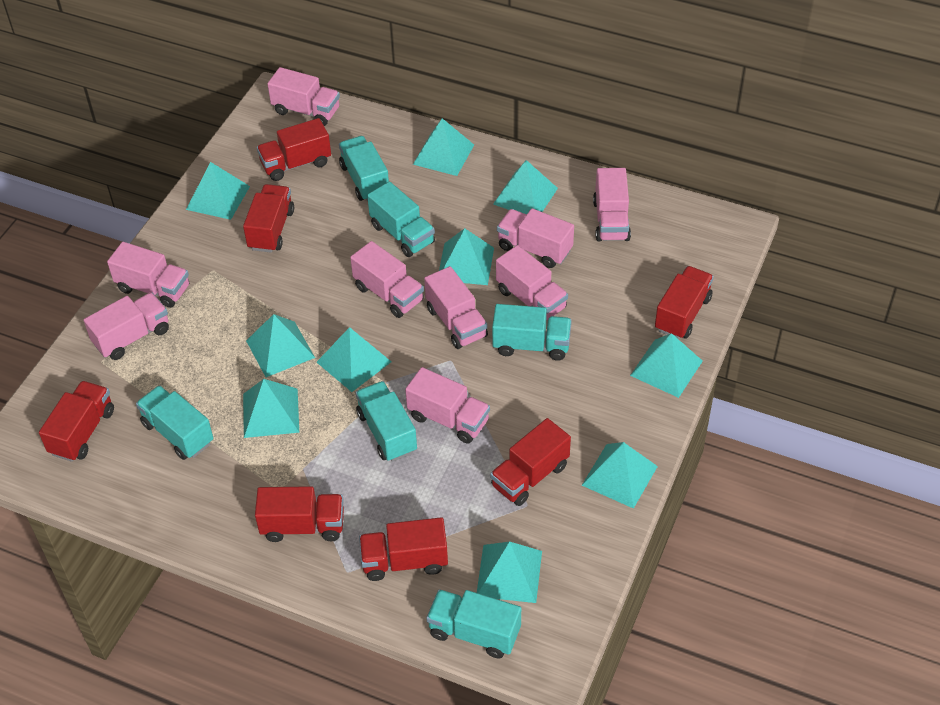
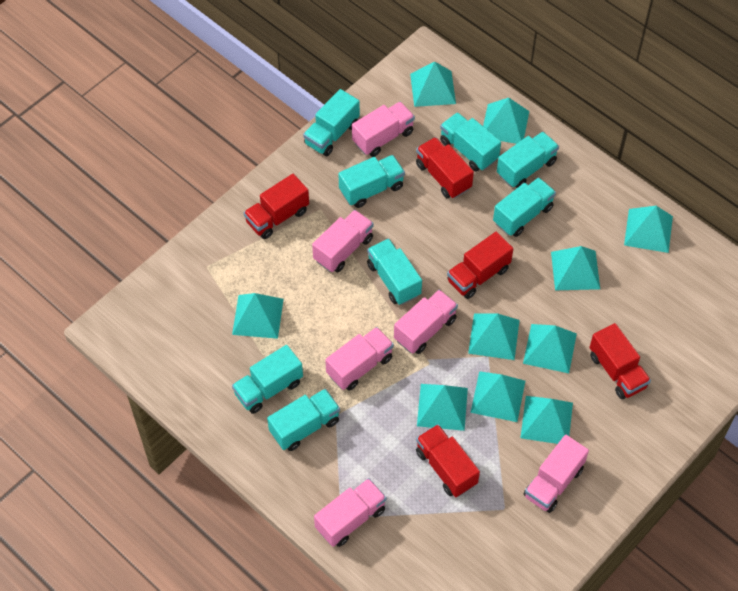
pink truck: [83,292,169,360] [107,242,189,308] [267,67,340,126] [350,241,424,318] [405,367,490,443] [424,266,488,349] [496,245,568,320] [497,208,574,268] [593,168,631,242] = 9 -> [312,210,373,272] [314,478,386,547] [325,327,394,391] [352,102,415,157] [394,290,458,354] [524,435,589,513] = 6
red truck: [39,381,114,462] [243,184,294,253] [255,486,344,542] [257,118,331,181] [359,517,448,581] [490,418,571,506] [655,266,714,339] = 7 -> [244,174,309,239] [416,137,474,198] [416,424,480,497] [447,232,513,299] [589,323,651,399] = 5
turquoise truck: [136,385,213,460] [339,136,389,201] [355,381,417,462] [367,181,435,257] [426,589,521,658] [492,304,572,361] = 6 -> [232,345,303,414] [267,389,340,451] [303,89,360,156] [338,155,405,208] [367,239,422,305] [440,112,501,171] [493,177,556,237] [497,132,559,188] = 8

